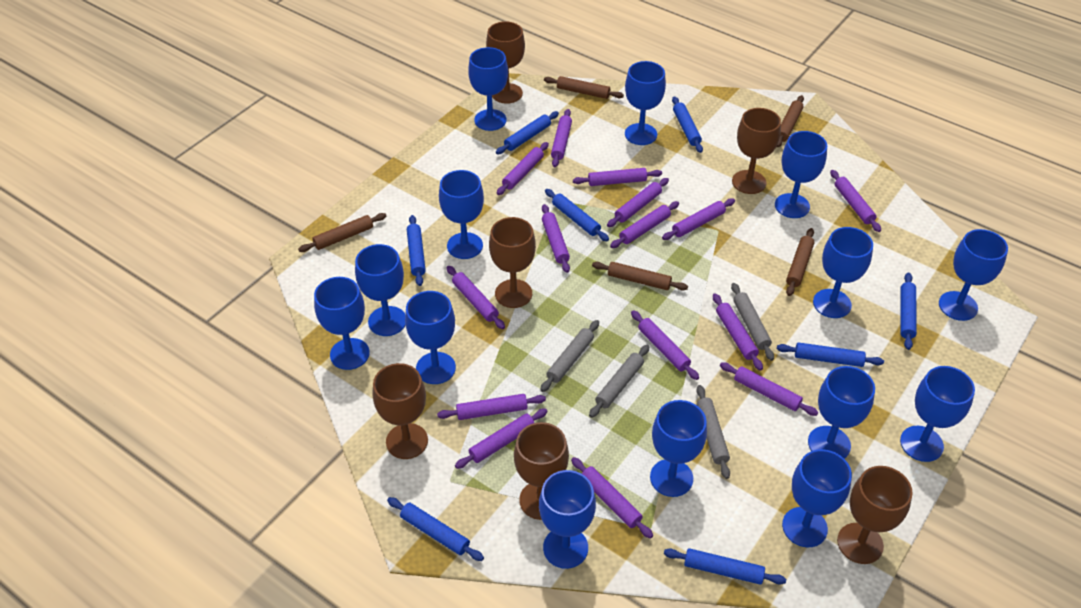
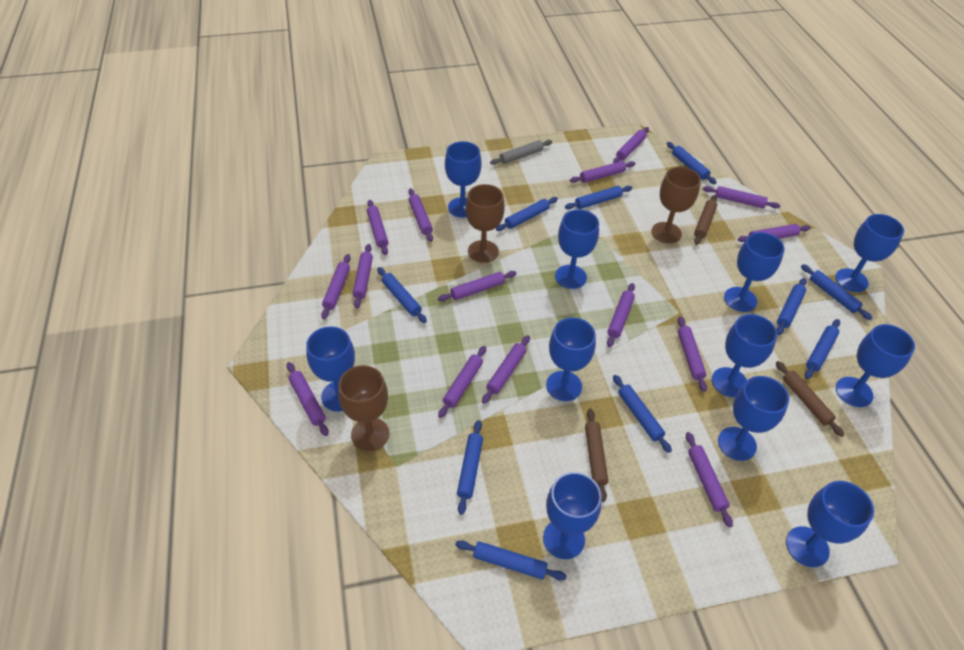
blue goblet: [314,277,370,370] [355,244,405,336] [405,291,456,384] [439,170,484,259] [468,47,508,131] [539,470,596,569] [625,61,666,145] [650,400,707,497] [775,131,827,218] [782,449,852,547] [808,366,875,459] [813,227,873,318] [900,366,975,462] [939,229,1008,321] = 14 -> [306,326,355,412] [445,141,482,218] [543,472,601,559] [546,317,596,401] [555,209,599,289] [712,314,777,397] [718,376,789,461] [724,232,785,312] [786,481,874,567] [835,214,904,292] [836,324,915,407] = 11
blue rolling pin: [387,497,484,561] [407,215,426,286] [496,111,559,154] [545,189,609,241] [664,548,786,585] [672,96,703,153] [777,342,884,367] [900,273,917,350] = 8 -> [377,267,427,323] [455,540,567,581] [457,420,483,515] [496,197,558,231] [565,186,632,209] [613,375,672,453] [667,142,717,184] [776,278,807,335] [801,264,872,320] [805,319,840,379] = 10
brown goblet: [373,363,428,459] [486,21,525,104] [489,217,536,308] [514,422,569,520] [732,108,781,194] [837,466,913,564] = 6 -> [338,365,389,451] [465,184,505,263] [651,167,701,243] = 3
brown rolling pin: [298,213,386,252] [544,76,624,99] [592,262,688,291] [777,95,804,148] [786,228,814,296] = 5 -> [585,409,608,502] [694,195,717,245] [776,361,844,437] = 3
grey rolling pin: [540,320,599,392] [589,345,650,418] [696,385,730,479] [731,283,774,361] = 4 -> [490,140,552,165] = 1

